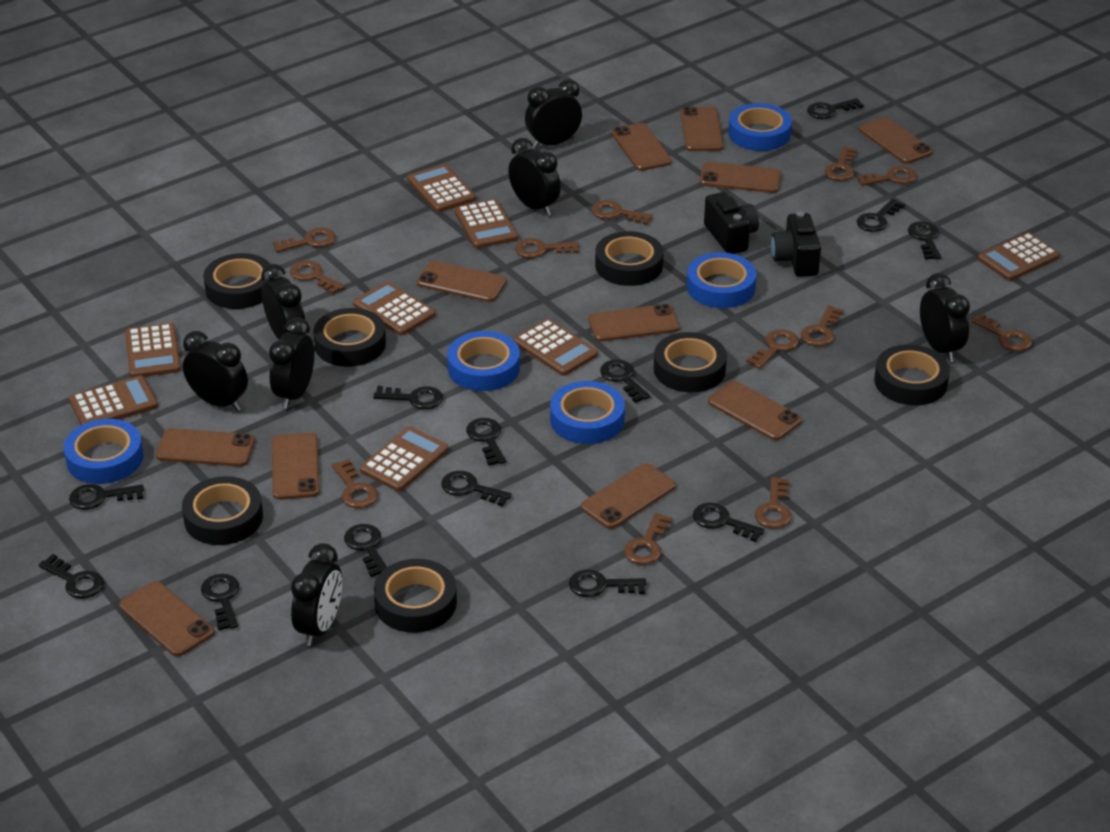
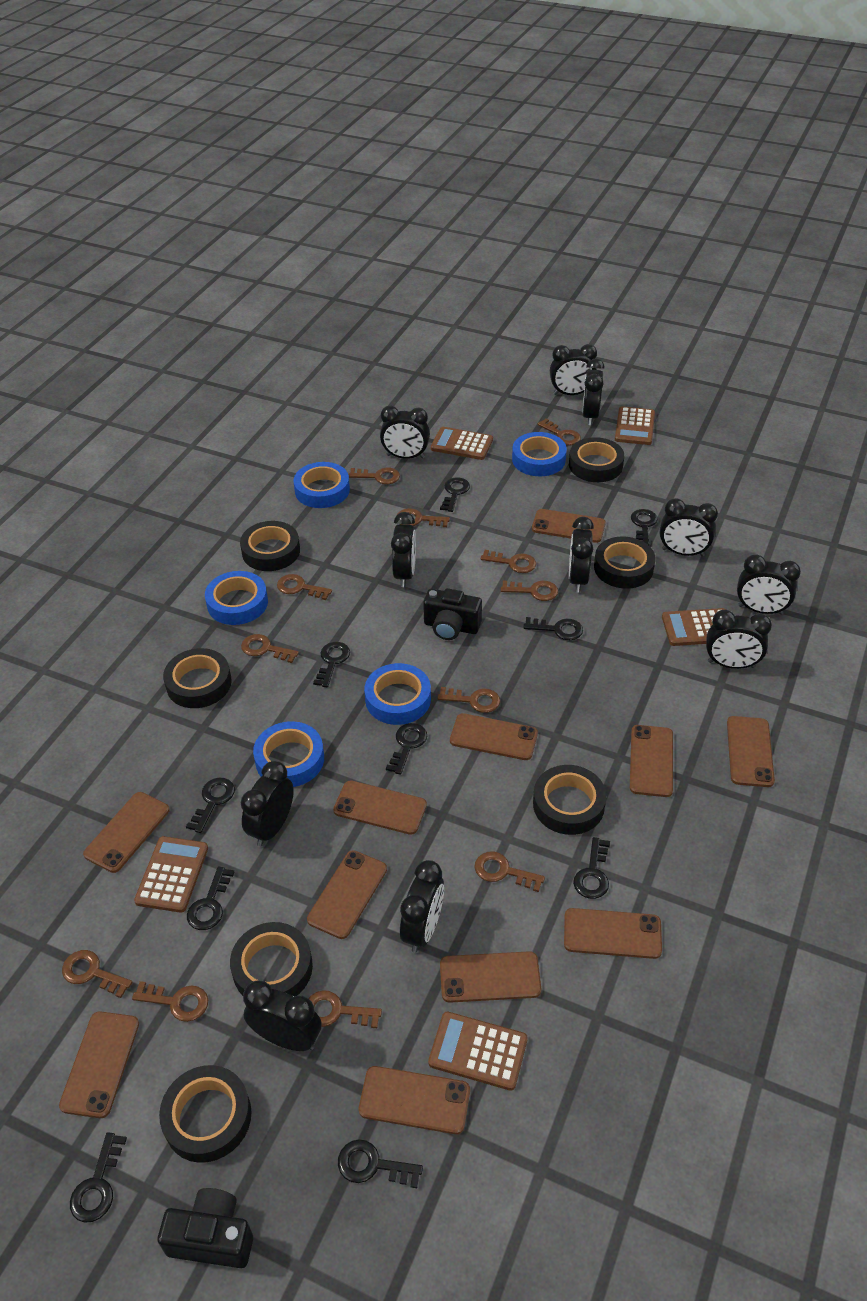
black clock: [183,331,248,411] [261,264,306,339] [269,317,314,409] [291,543,342,646] [508,138,561,216] [525,79,582,149] [920,273,970,362] = 7 -> [241,761,294,847] [243,981,321,1051] [380,406,430,459] [391,512,416,587] [400,860,444,953] [550,344,597,395] [569,517,594,593] [582,358,605,425] [660,498,718,556] [706,610,772,669] [737,554,801,615] = 11
black key: [39,554,104,599] [69,484,144,510] [201,574,239,631] [344,524,387,577] [373,386,443,410] [441,471,512,506] [466,418,506,466] [569,569,646,597] [600,359,650,403] [693,502,765,542] [807,98,864,119] [856,199,905,232] [908,221,941,260] = 13 -> [70,1132,127,1223] [186,778,235,833] [187,866,234,930] [313,642,350,687] [338,1139,423,1188] [386,723,427,775] [440,477,470,512] [523,617,583,640] [573,837,610,899] [631,509,658,545] = 10
brown calculator: [69,375,158,425] [125,323,181,378] [353,281,435,335] [360,426,448,491] [407,164,476,212] [455,199,518,249] [513,319,598,376] [978,232,1060,281] = 8 -> [134,836,208,913] [428,1012,528,1091] [431,427,493,460] [615,406,655,445] [662,608,726,646] = 5

